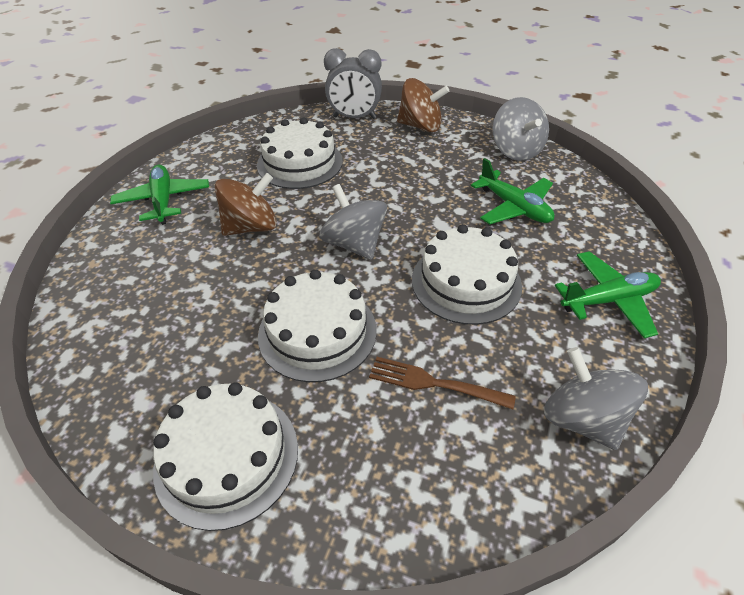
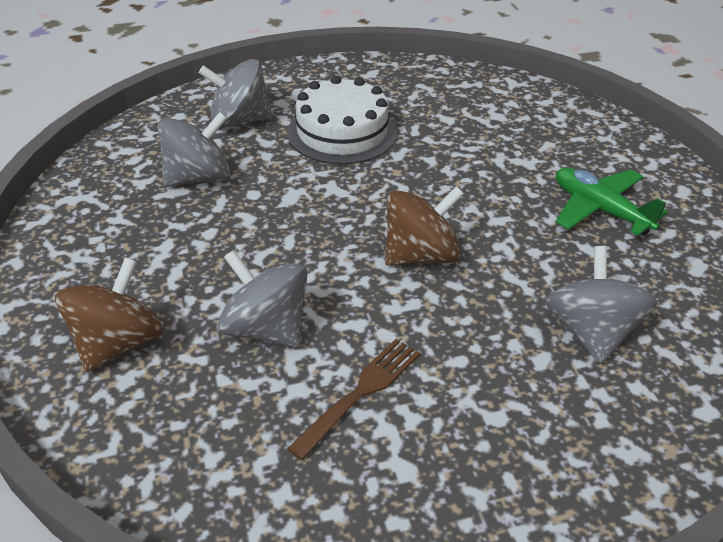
green plane: [110,165,209,225] [471,158,555,224] [555,251,661,338] = 3 -> [555,167,668,236] = 1
grey clock: [324,48,382,119] = 1 -> none = 0
grey spinning top: [319,184,387,260] [493,97,549,161] [544,347,648,450] = 3 -> [158,112,230,187] [199,59,272,128] [218,250,308,348] [545,246,658,364] = 4
white cake: [153,382,298,531] [257,117,343,189] [258,269,377,382] [412,224,522,325] = 4 -> [287,76,397,165] = 1

